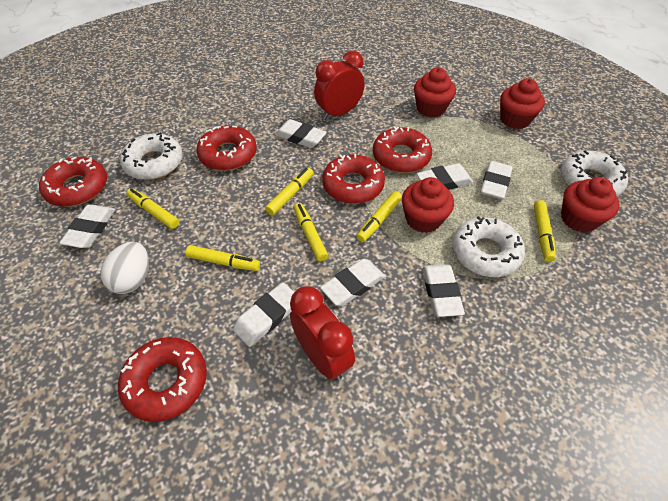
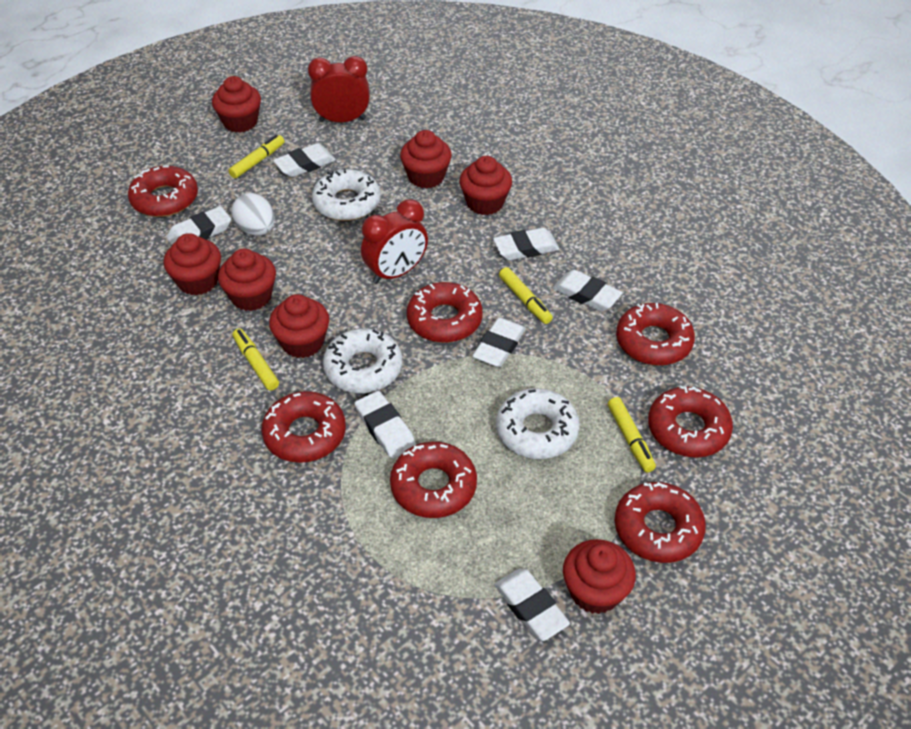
red cupcake: [402,177,454,233] [414,68,456,118] [500,78,545,129] [561,177,620,233] = 4 -> [164,233,221,295] [212,76,261,132] [218,249,276,311] [269,294,329,358] [400,130,452,189] [459,156,512,215] [563,539,636,614] = 7
red donut: [39,157,107,207] [118,337,207,422] [197,125,257,171] [322,154,385,204] [373,126,432,173] = 5 -> [128,165,198,217] [262,391,346,463] [390,442,477,518] [407,282,483,343] [615,482,706,563] [616,303,695,366] [648,386,733,458] = 7
yellow marker: [126,188,179,229] [186,245,260,271] [265,167,313,215] [293,203,328,261] [356,191,402,242] [534,200,556,262] = 6 -> [228,135,284,178] [232,328,279,391] [499,267,553,324] [608,397,656,473] = 4

